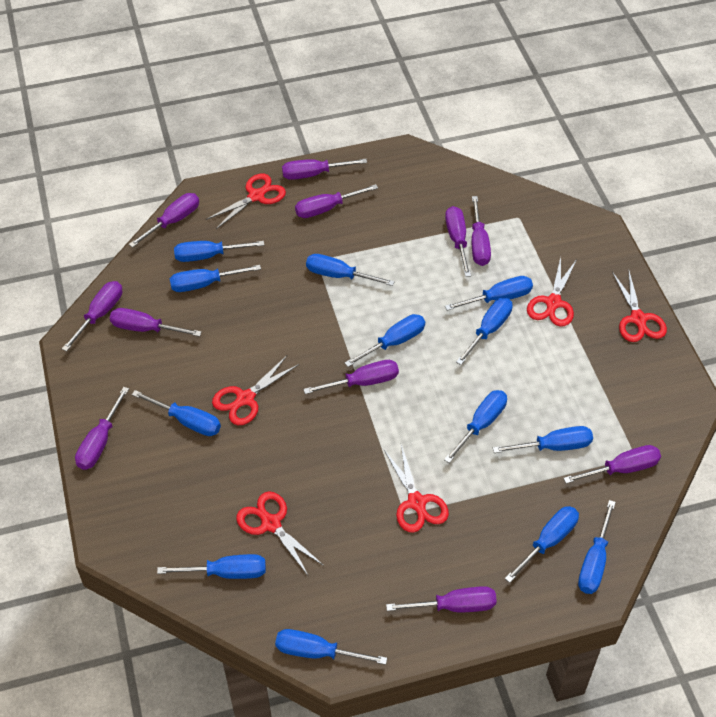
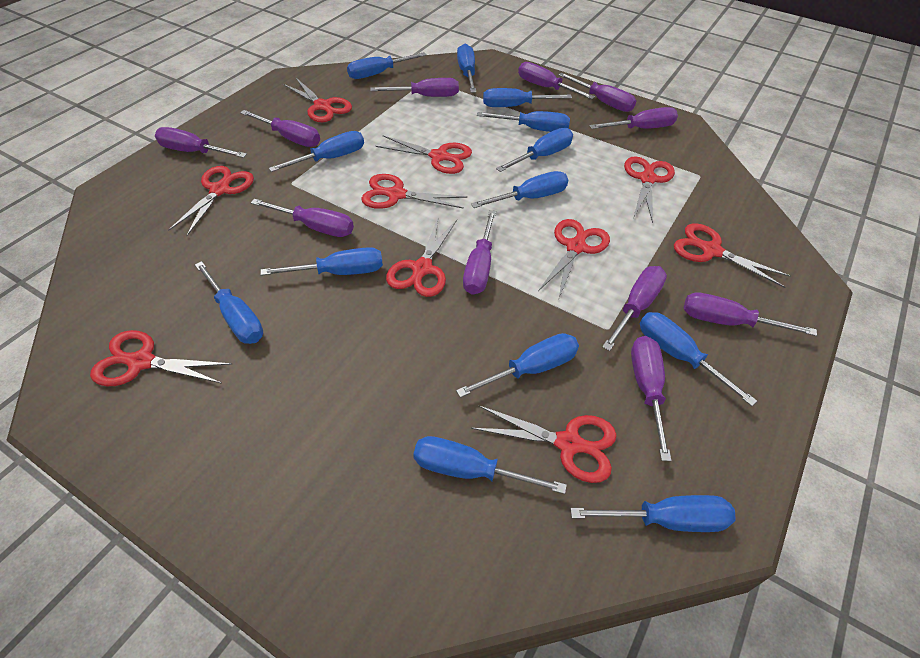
red scissors: [206,174,286,229] [212,356,299,425] [236,492,324,575] [384,445,449,533] [527,257,577,327] [612,271,667,342] = 6 -> [90,330,232,386] [168,166,254,236] [283,78,352,122] [361,174,467,209] [376,136,472,174] [386,216,457,297] [471,405,617,483] [538,219,610,298] [624,156,675,223] [674,223,791,288] = 10

